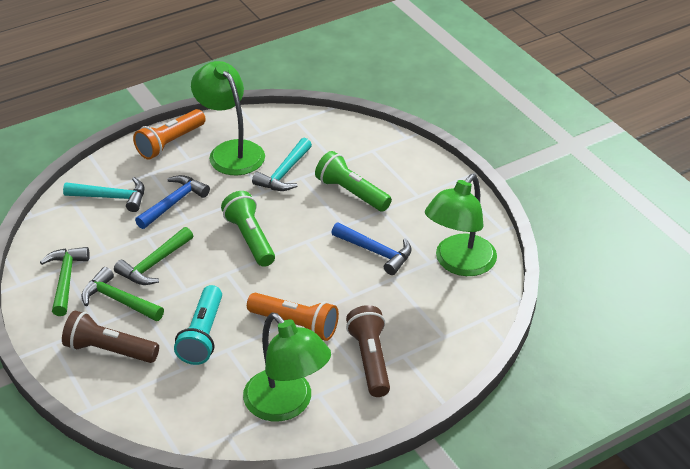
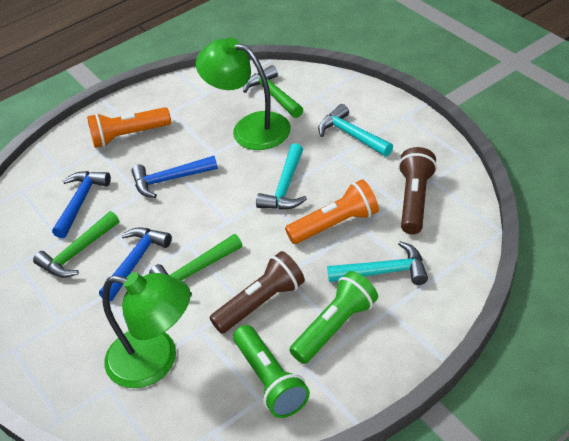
blue hammer: [135,175,210,229] [331,223,412,275] = 2 -> [52,171,111,238] [99,227,172,302] [131,156,218,198] = 3
green lamp: [191,61,265,175] [243,313,331,422] [425,174,497,276] = 3 -> [102,272,191,388] [196,38,291,150] = 2
turquoise flashlight: [174,285,222,365] = 1 -> none = 0
turquoise hammer: [63,177,145,212] [252,138,312,191] = 2 -> [256,143,307,210] [318,104,393,156] [327,241,428,285] = 3

